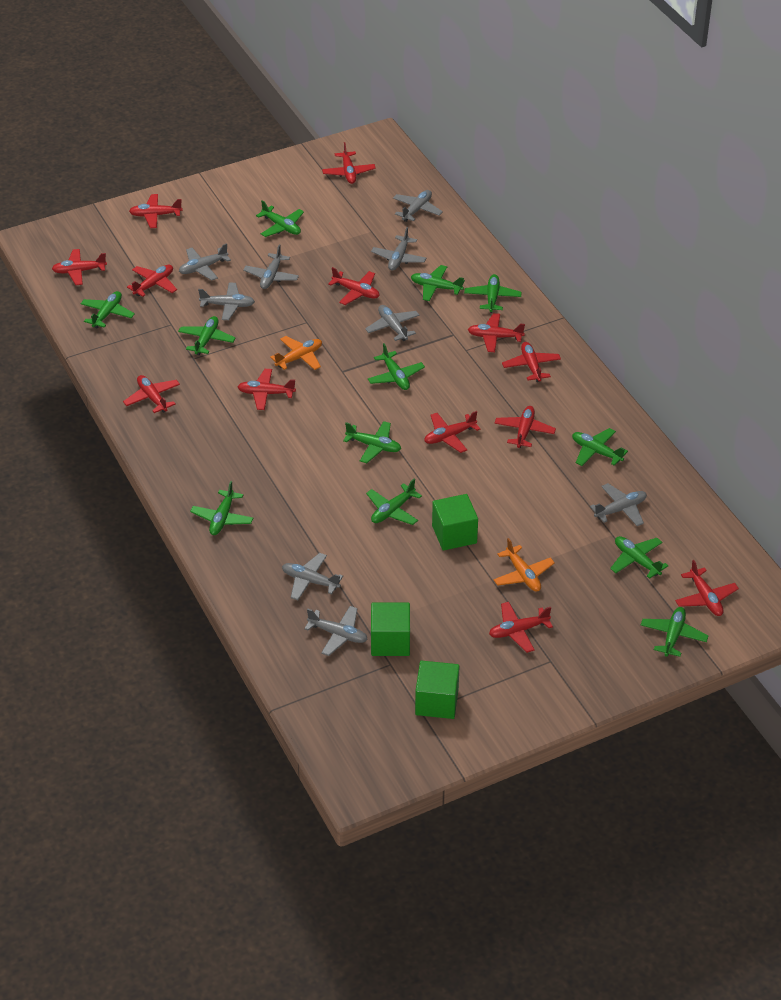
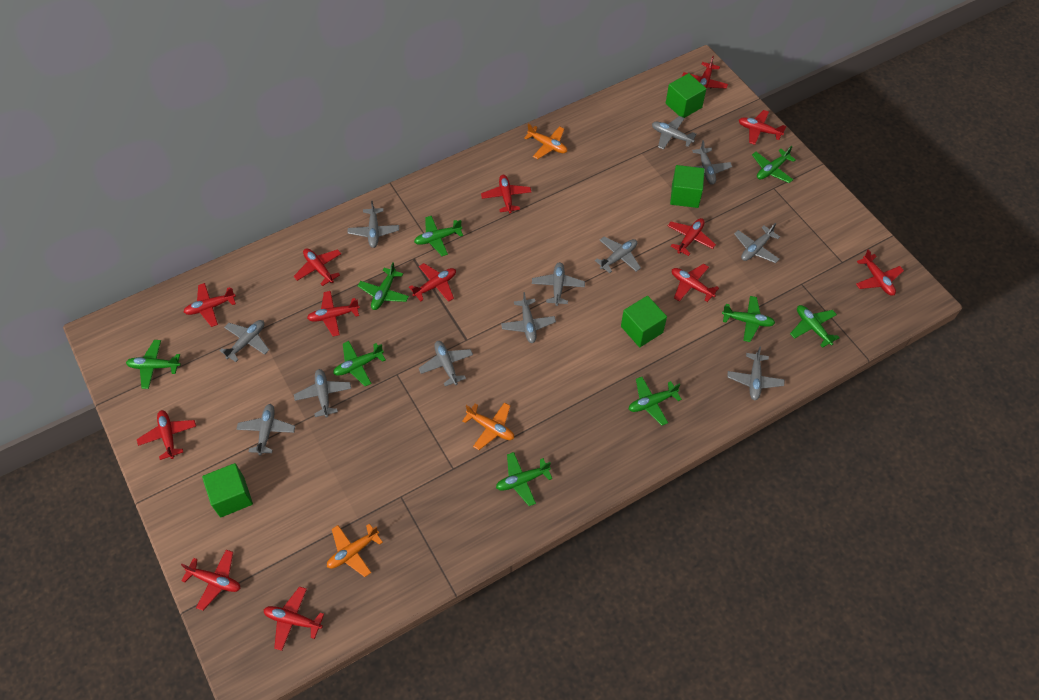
green cube: [371,602,410,656] [415,661,459,719] [432,494,478,551] = 3 -> [202,463,253,518] [621,296,667,347] [666,73,706,118] [670,165,705,208] = 4
green plane: [80,291,135,328] [178,316,235,355] [190,481,253,535] [256,200,304,237] [343,421,401,463] [366,479,422,525] [368,343,425,390] [411,265,465,301] [464,274,522,313] [572,428,628,466] [610,536,668,579] [641,607,709,657] = 12 -> [126,340,181,389] [333,341,386,386] [358,262,409,310] [414,216,463,256] [496,452,552,506] [629,377,682,426] [722,296,775,342] [752,146,796,183] [790,305,840,348] = 9
grey plane: [179,243,231,281] [198,282,255,320] [243,244,299,289] [282,553,343,600] [304,606,368,656] [365,305,420,341] [371,227,426,271] [393,190,443,222] [590,483,647,526] = 9 -> [220,320,269,362] [236,404,295,456] [294,369,351,417] [348,200,399,248] [419,341,473,386] [501,292,556,343] [532,262,585,306] [595,237,641,274] [652,116,697,150] [692,140,732,185] [727,347,785,400] [734,223,780,263] = 12
orange plane: [270,336,322,370] [493,538,555,592] = 2 -> [327,523,383,577] [462,402,514,450] [524,124,567,159] = 3

